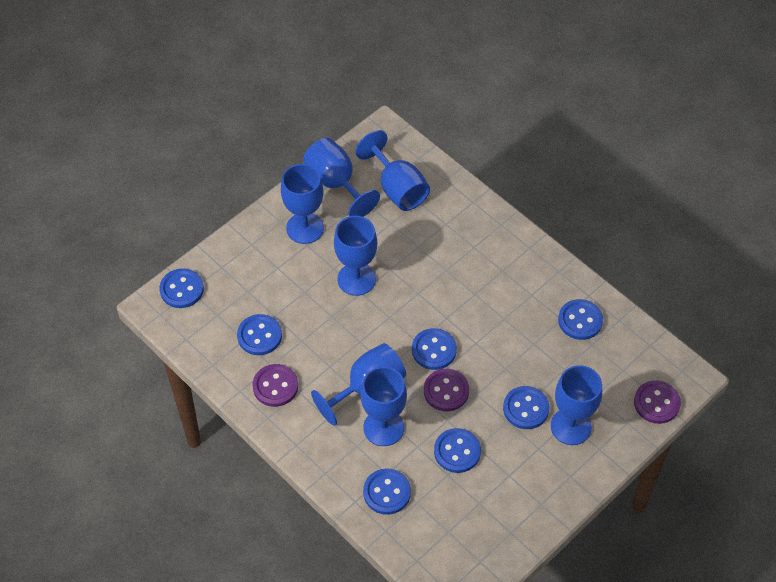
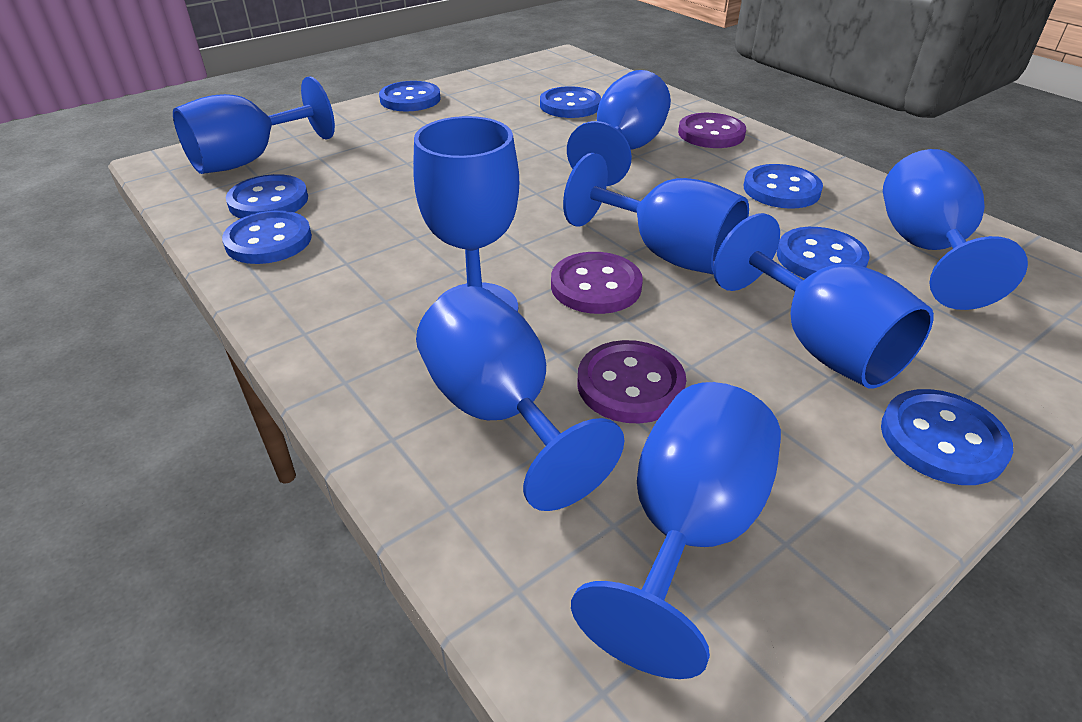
blue goblet: [281,164,324,244] [303,138,380,217] [311,343,406,426] [334,216,377,296] [355,130,430,211] [361,367,407,446] [551,365,602,445] = 7 -> [173,77,335,174] [413,116,519,312] [416,286,624,511] [563,153,749,275] [567,70,671,186] [571,382,781,679] [713,213,934,388] [883,149,1028,310] = 8

